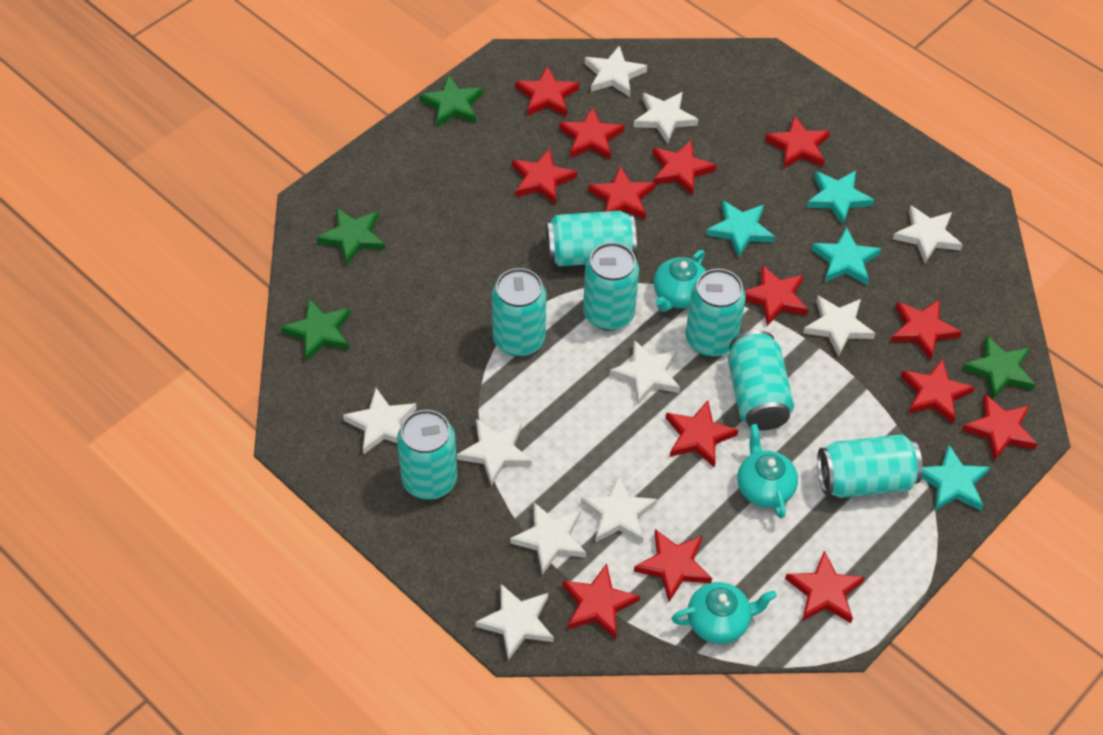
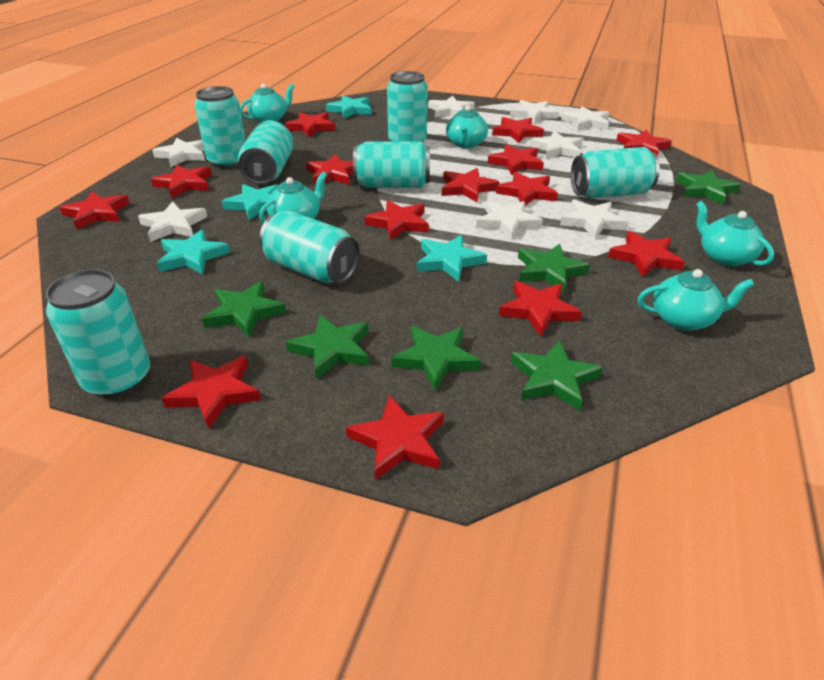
green star: [281,299,351,362] [316,208,385,265] [419,75,483,127] [962,335,1036,400] = 4 -> [202,281,286,338] [286,315,369,379] [391,326,481,390] [511,340,603,411] [518,244,590,292] [676,170,741,205] = 6
turquoise teapot: [654,250,706,312] [671,582,777,644] [737,424,798,519] = 3 -> [240,83,295,123] [259,172,327,223] [446,105,488,148] [638,269,754,331] [696,201,774,267] = 5
white star: [343,388,417,454] [457,419,531,486] [475,584,554,660] [510,502,586,575] [581,475,657,543] [585,46,647,97] [610,340,680,404] [633,92,698,144] [803,296,875,357] [893,205,963,263] = 10 -> [138,202,207,242] [152,138,205,167] [428,96,475,118] [476,201,543,240] [510,100,559,124] [530,131,583,159] [560,199,629,239] [561,106,610,131] = 8

